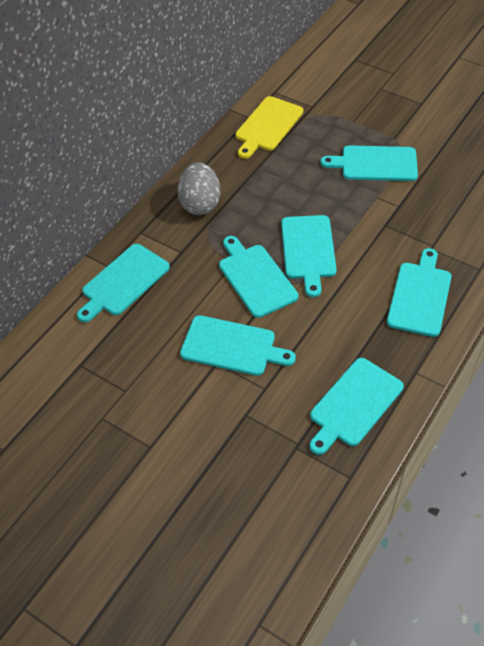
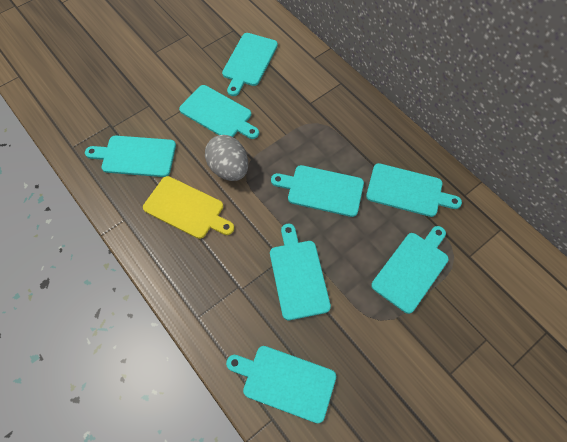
turquoise cutting board: [77,244,170,322] [180,315,296,376] [219,236,299,318] [281,215,337,297] [310,358,404,455] [320,145,418,181] [387,248,451,337] = 7 -> [85,136,176,177] [179,85,259,139] [222,33,278,96] [226,346,336,423] [270,224,331,320] [271,165,364,217] [366,163,462,217] [371,226,449,314] = 8

